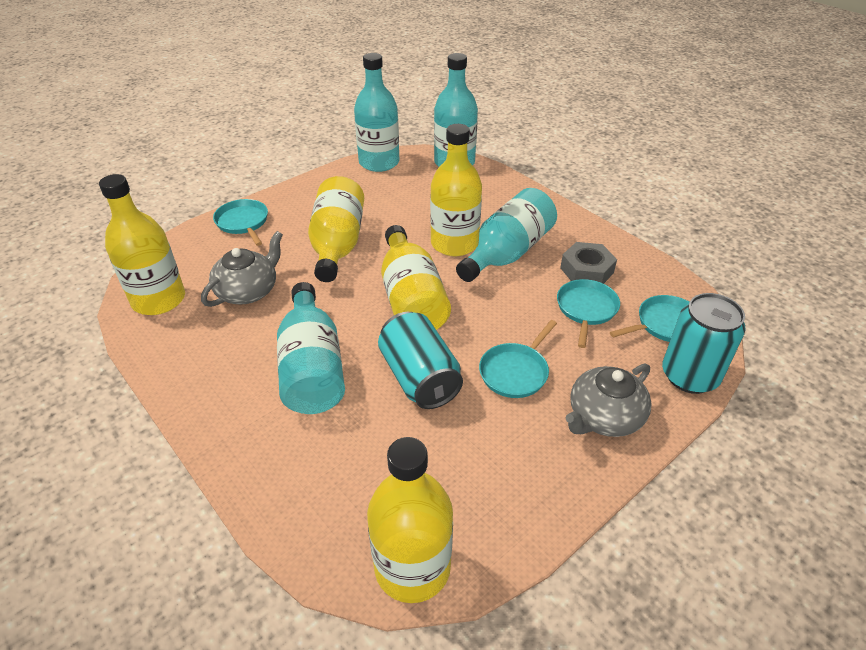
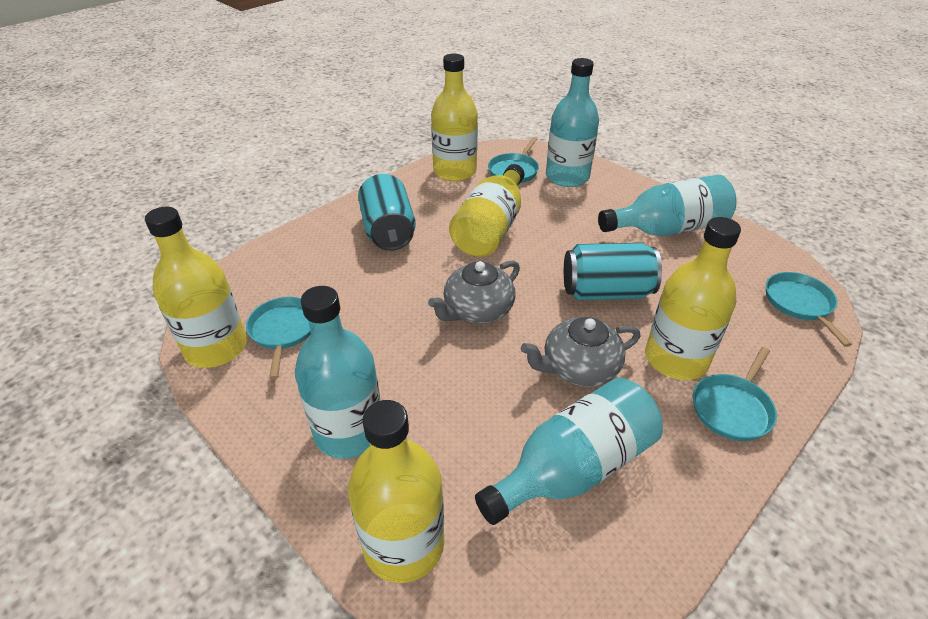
grey nut: [560,242,617,284] = 1 -> none = 0

